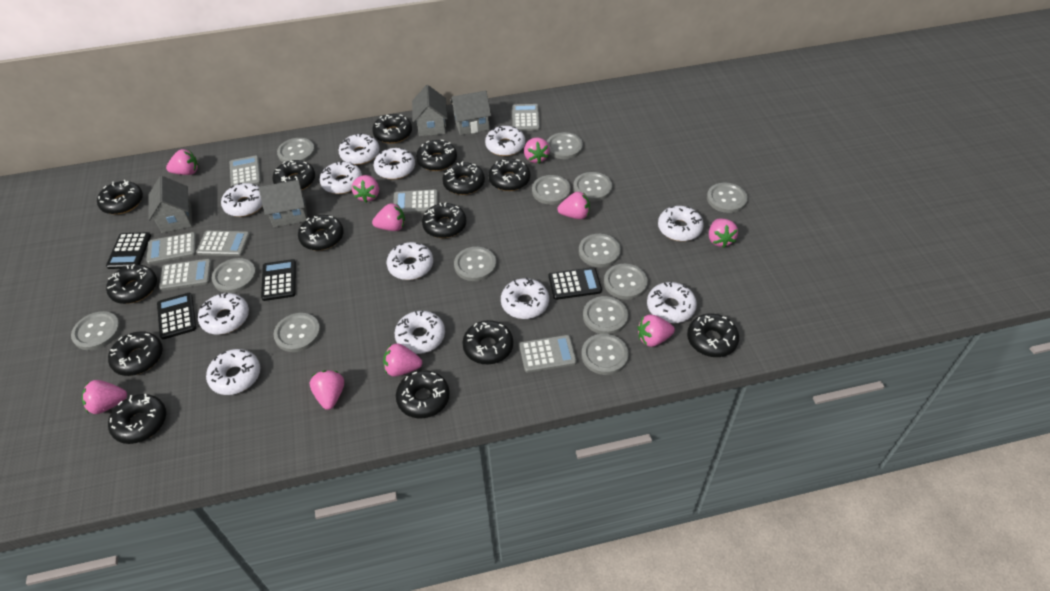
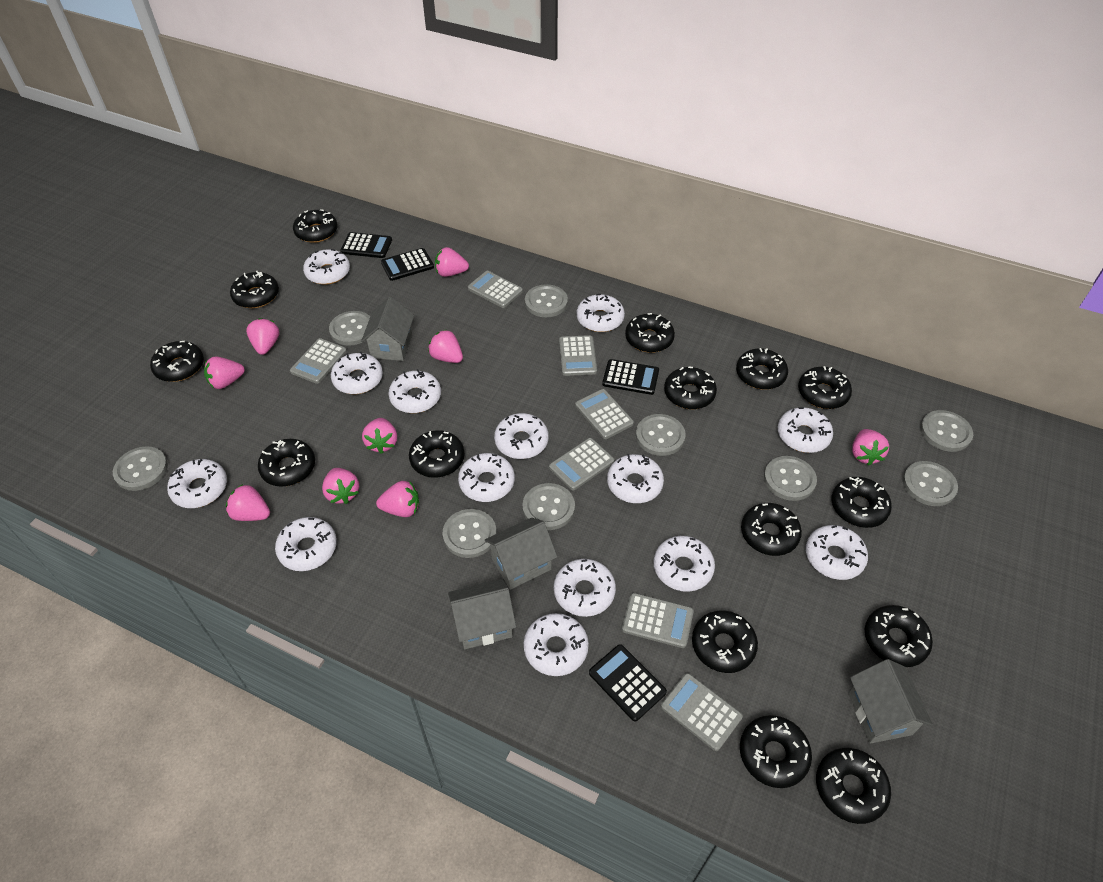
black donut: [97,180,143,214] [106,264,157,304] [108,331,163,376] [108,394,166,444] [272,160,315,190] [298,215,344,251] [372,114,412,144] [396,370,450,418] [416,140,457,171] [422,202,466,238] [442,162,485,195] [462,320,513,364] [488,159,530,191] [687,314,739,357] = 14 -> [150,341,204,382] [230,271,279,308] [258,439,315,487] [293,209,338,243] [409,430,465,478] [625,313,675,353] [664,366,717,409] [692,610,758,673] [736,348,788,390] [740,715,812,788] [741,503,802,556] [798,366,852,409] [816,748,891,824] [832,477,892,528] [865,605,933,667] = 15
grey button: [71,311,121,350] [212,258,257,293] [274,313,321,352] [277,138,315,162] [454,247,496,281] [532,175,571,205] [547,132,583,159] [573,172,612,202] [579,234,621,267] [582,334,629,375] [583,296,628,334] [604,264,648,300] [707,183,748,213] = 13 -> [113,446,168,491] [329,311,370,346] [442,509,497,558] [522,483,575,530] [525,284,568,317] [636,414,686,456] [764,456,817,501] [903,461,958,506] [920,410,973,452] = 9
pink strawberry: [82,380,127,414] [166,149,199,175] [310,370,344,410] [352,175,379,202] [372,203,405,231] [383,343,422,377] [524,138,550,164] [557,192,590,219] [638,314,675,347] [709,218,738,248] = 10 -> [204,356,245,389] [226,484,270,521] [246,318,280,355] [322,468,359,504] [362,418,397,454] [376,481,419,517] [428,330,463,363] [435,247,469,277] [852,429,889,466] = 9
white donut: [198,293,249,334] [206,349,260,395] [221,183,263,217] [320,161,362,194] [339,133,380,165] [374,148,415,180] [387,242,433,280] [395,310,445,354] [485,126,525,156] [501,277,549,319] [647,282,697,323] [658,206,704,241] = 12 -> [167,459,227,508] [275,517,337,571] [303,249,350,285] [331,352,383,394] [388,369,441,413] [458,453,515,502] [494,413,549,459] [524,613,589,676] [554,559,616,617] [577,294,625,332] [607,454,664,503] [654,536,715,592] [778,407,833,453] [806,525,868,580] = 14

